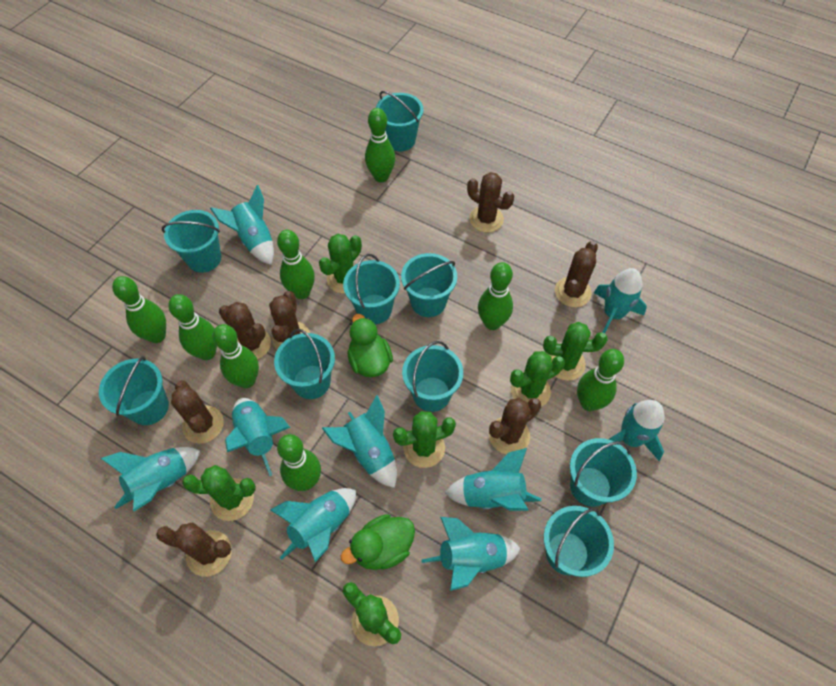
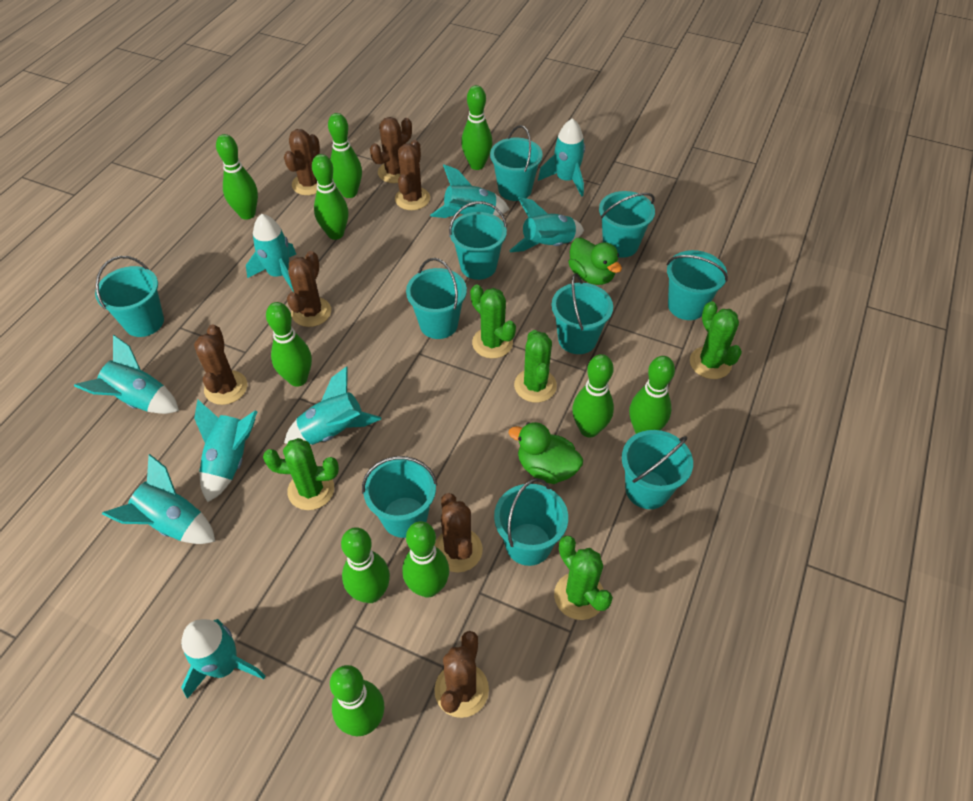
green bowling pin: [112,276,166,343] [168,294,217,360] [213,324,259,388] [277,230,315,299] [277,434,321,491] [365,108,395,182] [478,262,513,330] [577,349,624,411] = 8 -> [216,134,258,220] [266,302,312,387] [312,154,348,240] [328,113,362,198] [330,665,384,736] [341,527,390,603] [402,521,449,598] [461,85,493,170] [572,354,614,438] [629,356,675,434] = 10
green cactus: [182,465,256,521] [319,234,362,293] [343,582,401,646] [393,411,456,468] [510,351,565,407] [543,322,608,381] = 6 -> [263,438,339,510] [470,285,516,358] [514,330,557,403] [554,536,613,620] [690,301,742,379] = 5
turquoise bucket: [99,356,169,425] [162,210,221,273] [274,328,335,399] [343,254,400,324] [376,91,423,151] [401,253,457,317] [402,341,463,412] [544,506,614,577] [570,438,637,507] = 9 -> [95,256,164,337] [362,456,437,538] [406,258,467,339] [449,201,507,280] [490,125,543,201] [494,478,568,566] [551,273,613,354] [599,191,655,258] [622,430,693,509] [667,250,728,320] = 10

